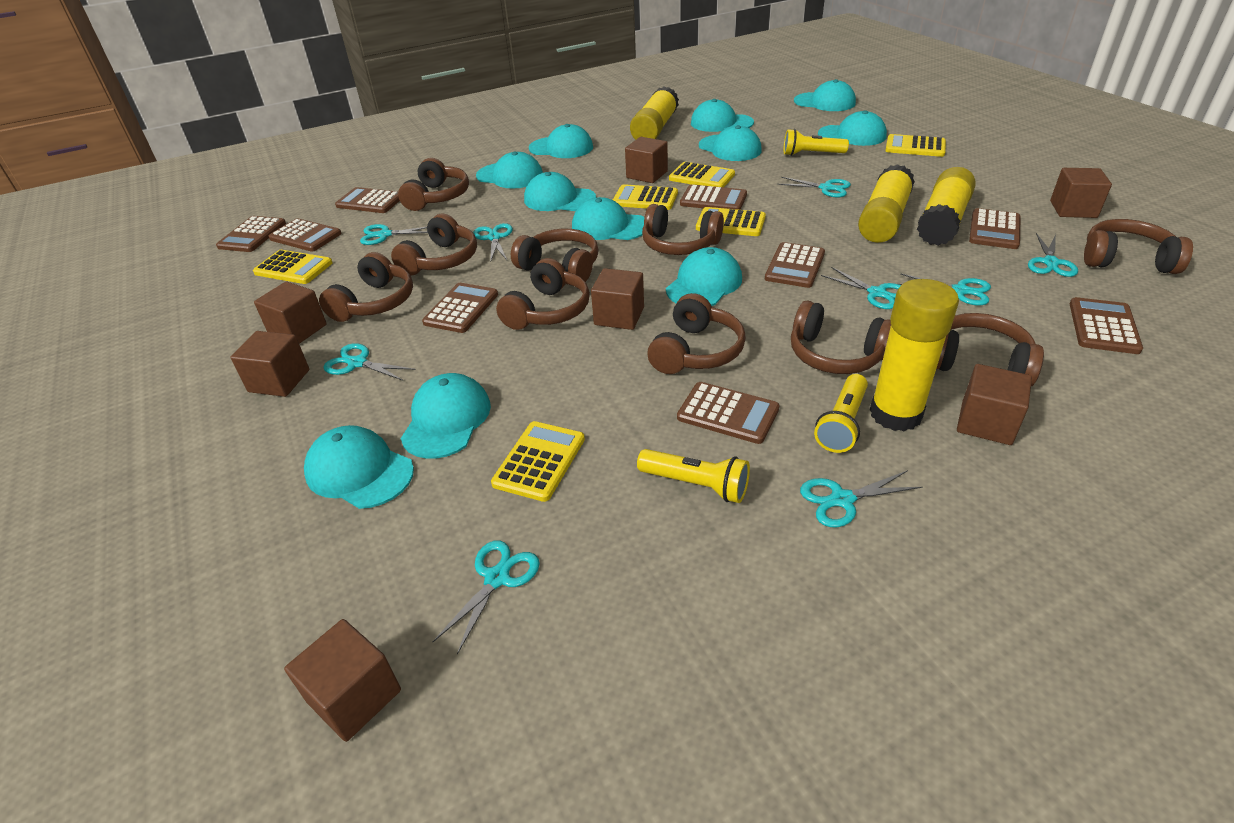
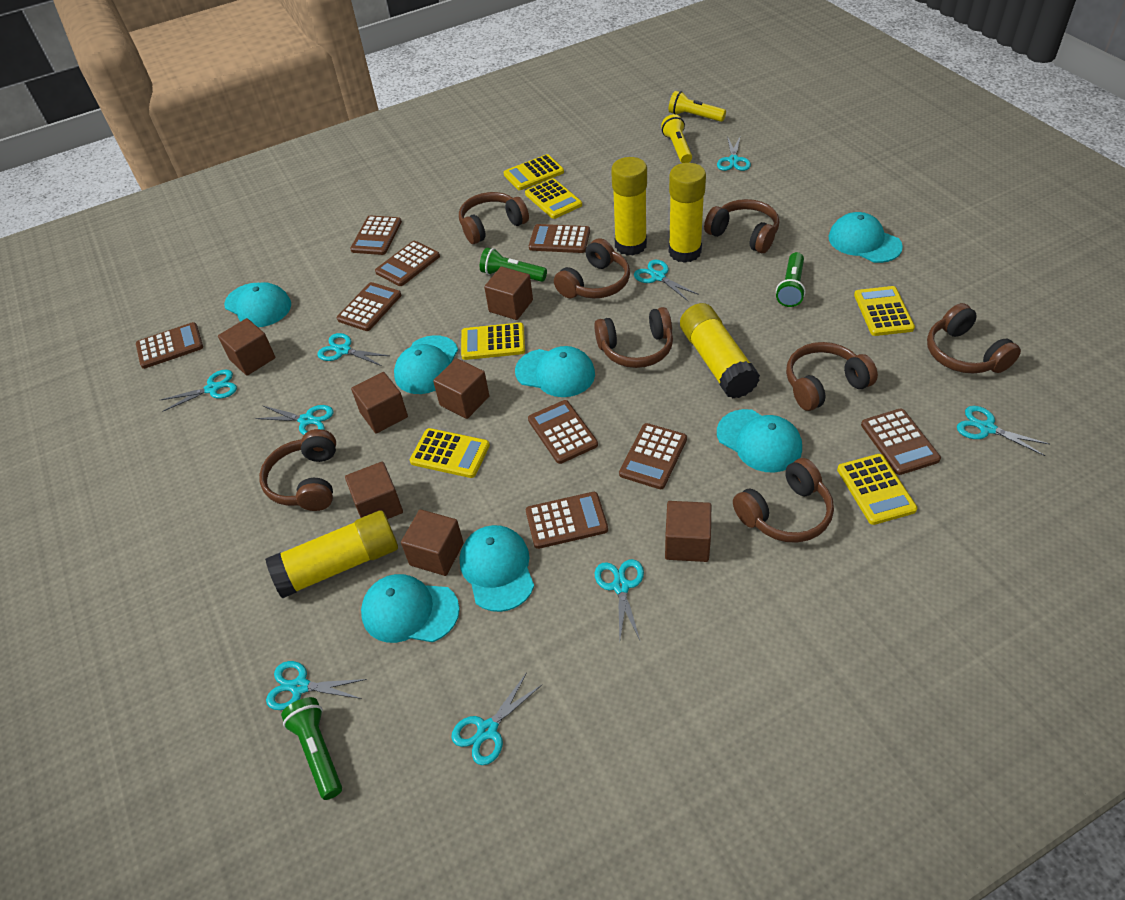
brown headphones: [319,252,413,322] [391,214,477,276] [398,158,469,211] [496,258,590,330] [511,229,598,282] [642,204,724,255] [647,293,746,374] [791,300,891,374] [936,313,1044,386] [1084,219,1193,274] = 10 -> [259,429,336,511] [459,192,529,244] [554,238,630,298] [594,307,673,368] [704,199,779,253] [733,458,834,543] [786,342,878,411] [927,303,1021,374] = 8
green flashlight: none = 0 -> [281,697,342,800] [480,248,547,282] [776,252,805,307] = 3
turquoise cap: [304,425,414,509] [401,373,491,459] [476,151,543,189] [524,172,596,211] [529,124,593,158] [572,197,644,240] [666,247,742,306] [691,99,754,132] [699,125,762,161] [794,79,856,111] [818,110,887,146] = 11 -> [224,282,291,327] [361,574,460,643] [394,335,458,394] [460,525,534,612] [515,346,595,397] [717,409,802,473] [828,212,903,263] = 7
yellow flashlight: [637,449,750,503] [783,129,849,156] [814,374,868,453] = 3 -> [661,114,692,163] [669,91,726,122] = 2

